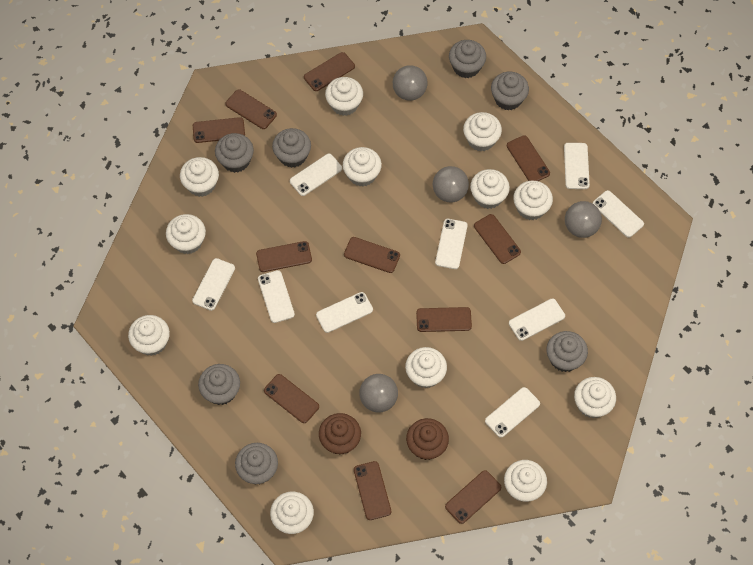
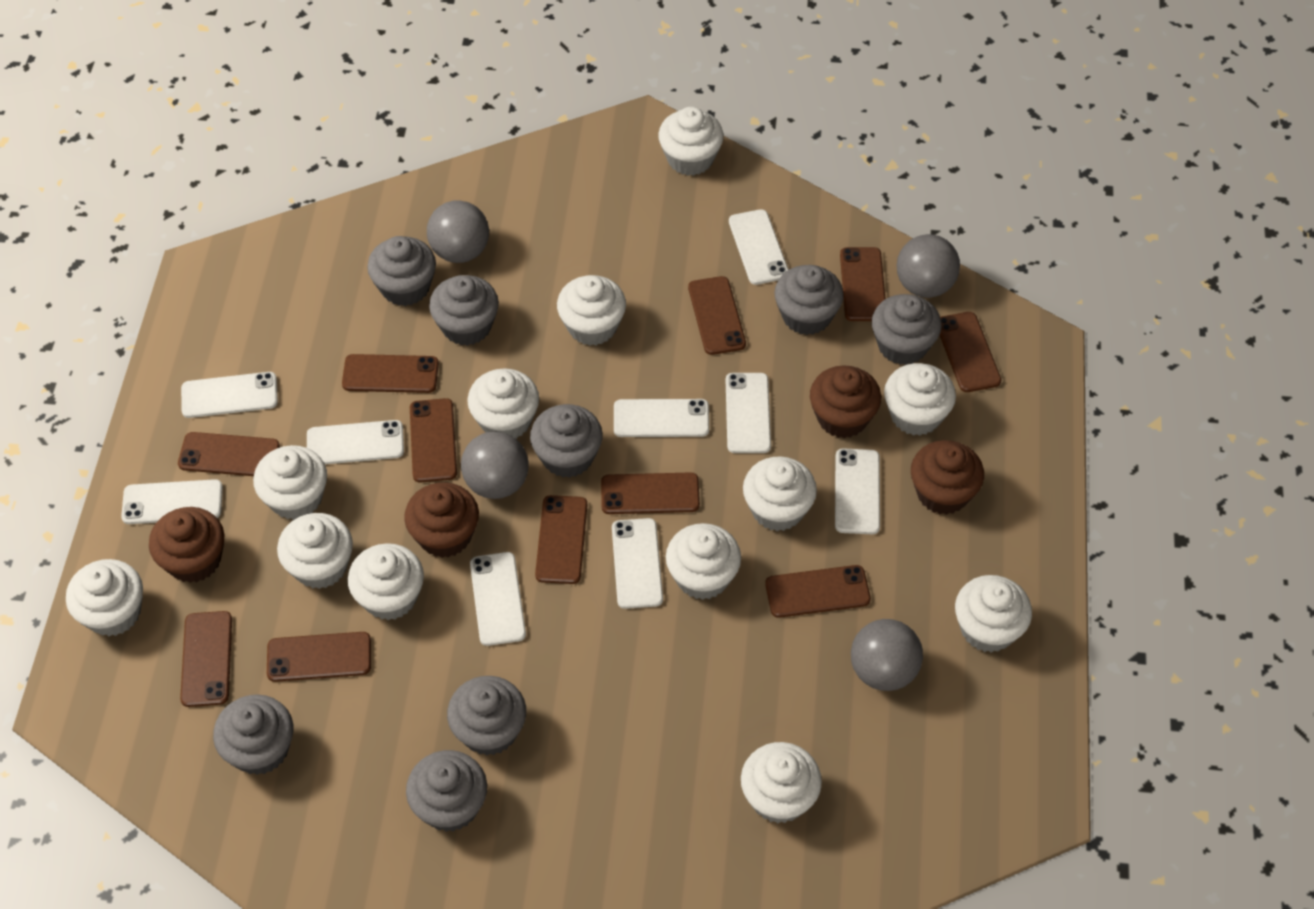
brown cupcake: [319,413,361,455] [406,418,449,460] = 2 -> [149,507,224,583] [404,482,479,558] [810,365,881,438] [911,440,984,515] = 4
grey cupcake: [198,364,240,405] [215,133,254,173] [235,443,278,484] [272,128,311,168] [449,40,486,78] [491,72,529,111] [546,331,588,372] = 7 -> [213,694,293,775] [367,236,436,306] [406,750,487,832] [429,275,499,346] [447,676,526,756] [530,404,603,478] [774,265,844,335] [872,294,942,365] = 8

